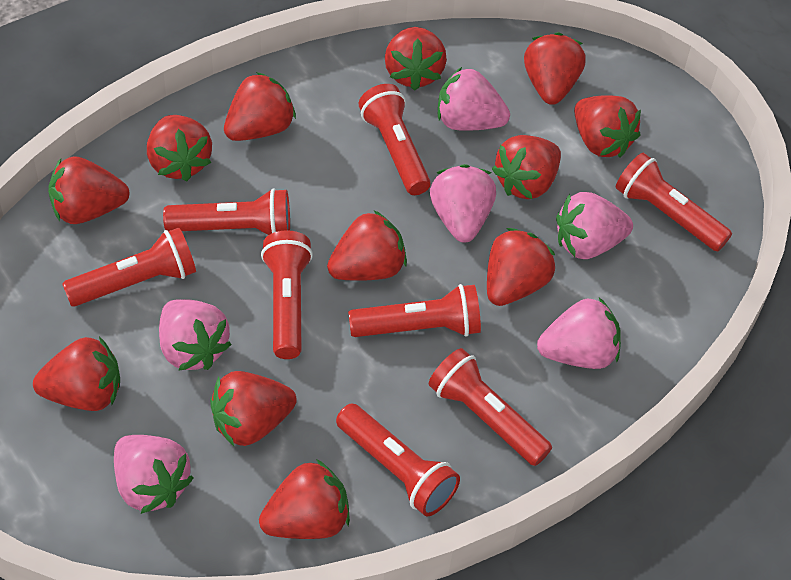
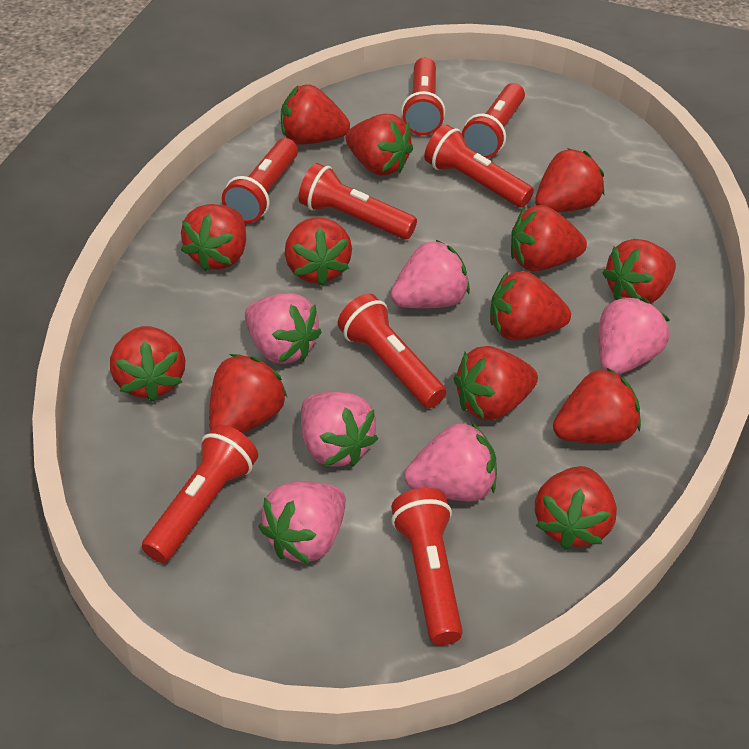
red strawberry: [33,337,120,411] [48,156,130,224] [147,115,212,182] [210,371,297,446] [224,72,296,141] [259,459,350,539] [327,210,407,281] [385,27,447,91] [487,228,555,306] [492,135,561,199] [524,32,586,105] [574,95,641,157] = 12 -> [110,326,185,402] [181,204,246,271] [209,354,287,433] [281,84,350,145] [285,217,352,286] [345,114,413,176] [454,346,538,420] [490,271,571,340] [511,205,587,271] [535,148,604,212] [535,466,617,550] [553,367,641,444] [602,239,676,304] = 13

